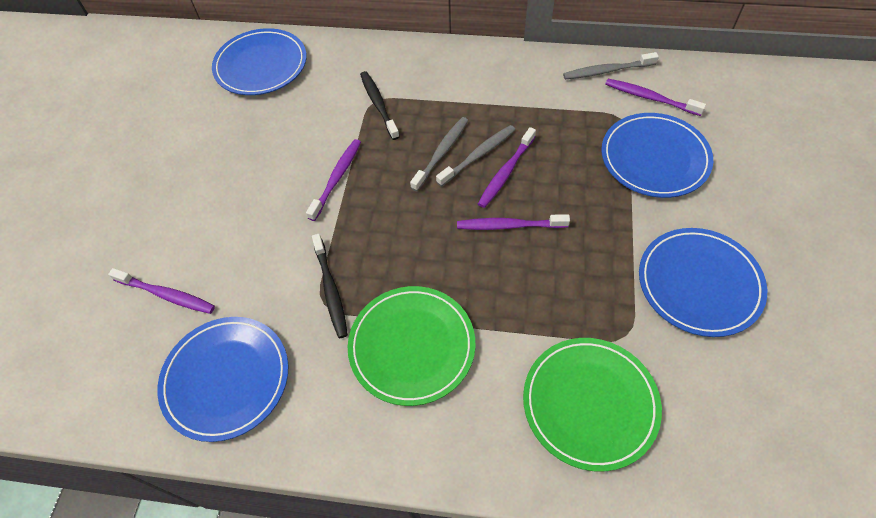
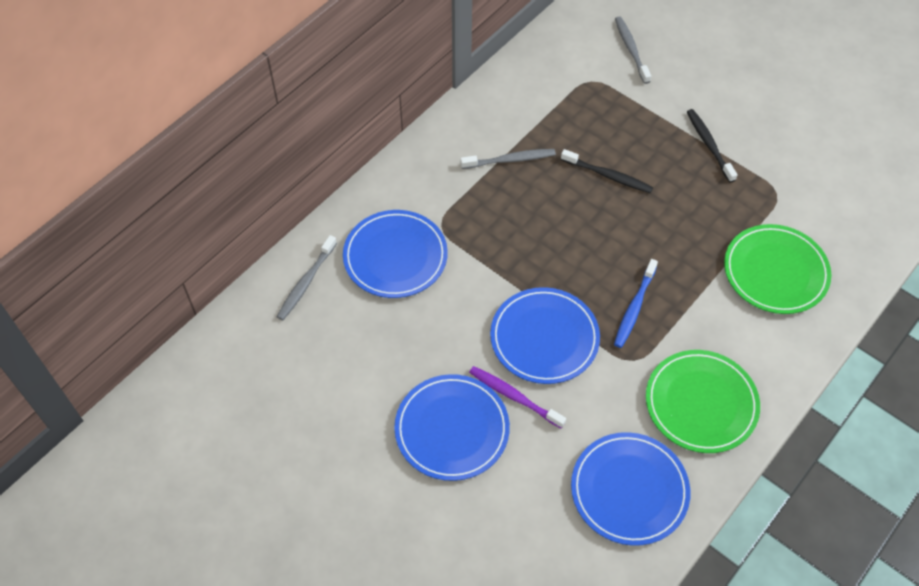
blue toothbrush: none = 0 -> [614,259,658,348] = 1
purple toothbrush: [108,268,215,314] [306,139,361,221] [457,214,570,230] [478,127,536,208] [605,79,706,116] = 5 -> [469,366,566,428] = 1

